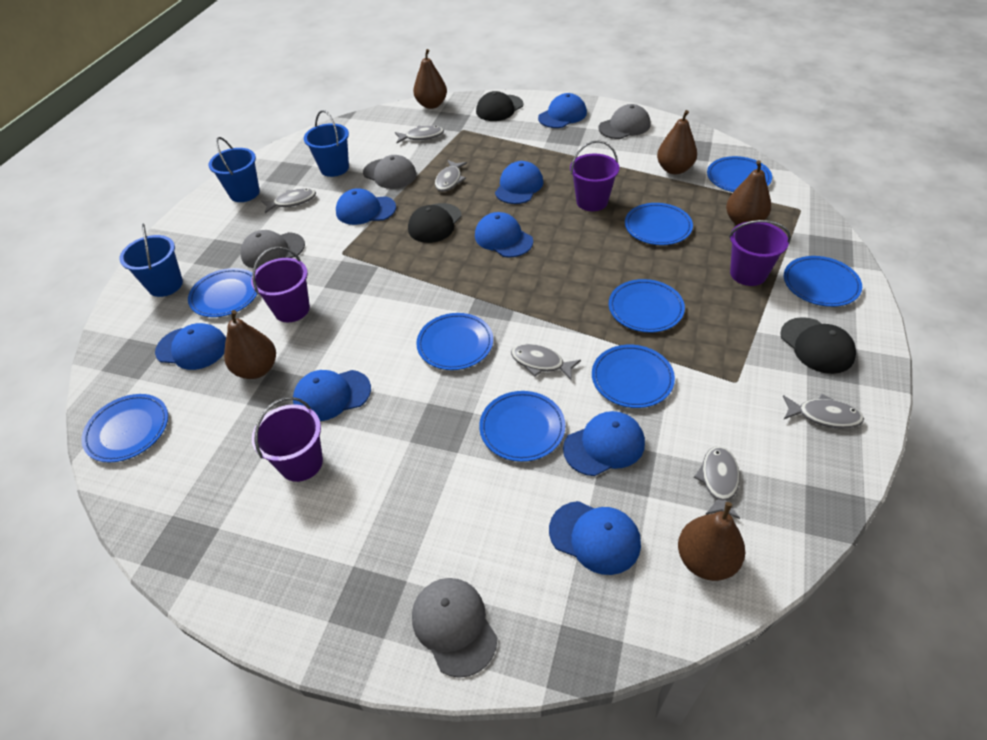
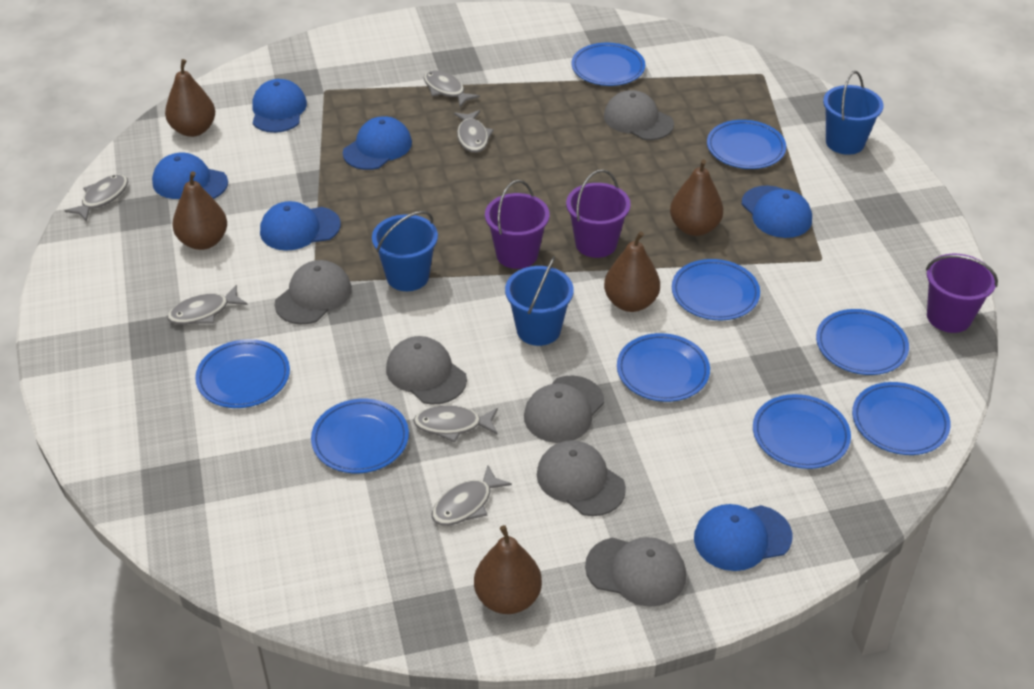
black cap: [408,203,462,243] [476,91,524,121] [780,317,856,374] = 3 -> none = 0
blue cap: [155,323,226,370] [293,370,371,421] [336,188,396,225] [475,212,533,258] [495,161,543,204] [538,93,587,128] [549,501,641,575] [563,411,645,476] = 8 -> [152,153,228,199] [252,79,307,133] [260,201,341,251] [343,116,412,170] [694,504,792,571] [742,186,812,238] = 6
grey cap: [240,230,305,269] [363,155,417,189] [412,578,497,678] [598,104,650,139] = 4 -> [275,260,352,325] [386,336,467,404] [524,376,604,443] [537,440,626,516] [585,537,686,607] [604,90,674,140] = 6
purple bucket: [251,246,310,322] [252,397,323,482] [570,140,620,211] [729,220,791,286] = 4 -> [485,180,550,269] [566,169,631,258] [926,253,998,333] = 3

